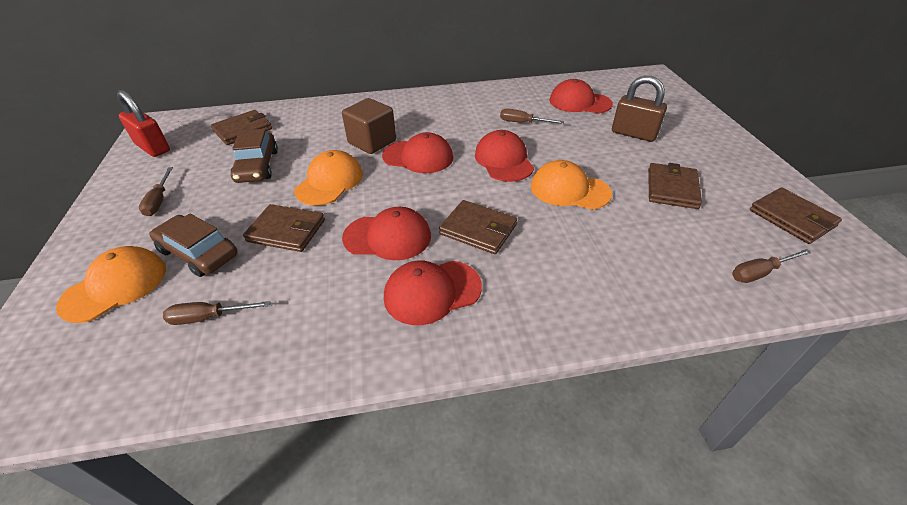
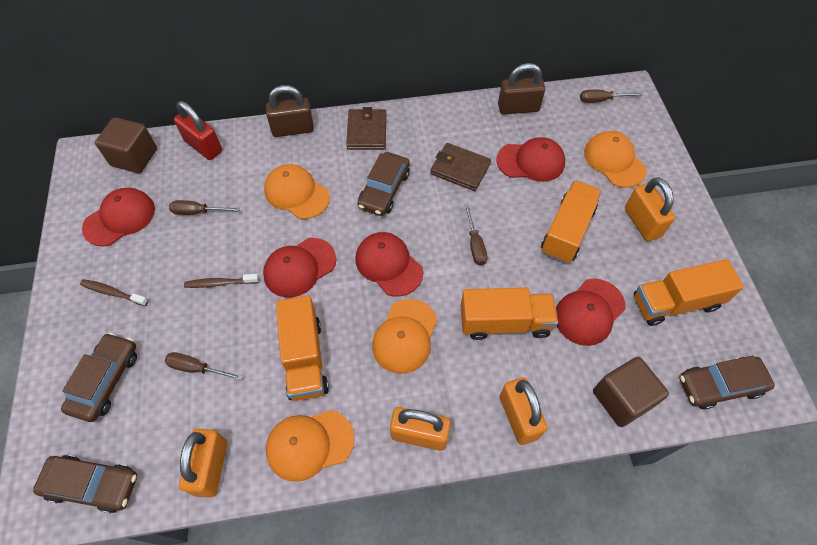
brown car: [149,214,238,277] [231,129,278,183] = 2 -> [33,455,137,513] [61,333,137,422] [357,152,410,216] [679,355,775,409] = 4
brown cube: [342,98,396,154] = 1 -> [95,117,157,173] [593,357,669,427] = 2
brown padlock: [612,76,667,142] = 1 -> [266,85,314,137] [498,63,545,115] = 2
brown toothbrush: none = 0 -> [80,279,148,306] [184,274,259,288] = 2
brown wallet: [211,110,272,145] [243,204,325,252] [439,200,517,254] [648,163,702,209] [750,187,842,244] = 5 -> [346,107,386,150] [430,143,491,191] = 2
orange cap: [56,246,166,323] [294,150,363,205] [531,160,612,210] = 3 -> [264,164,330,219] [266,410,355,482] [372,299,437,374] [584,131,647,188] = 4
orange padlock: none = 0 -> [179,429,227,498] [390,407,451,451] [500,378,548,445] [625,177,675,241] = 4
orange truck: none = 0 -> [276,295,329,401] [460,288,558,340] [541,180,601,263] [634,259,744,326] = 4

